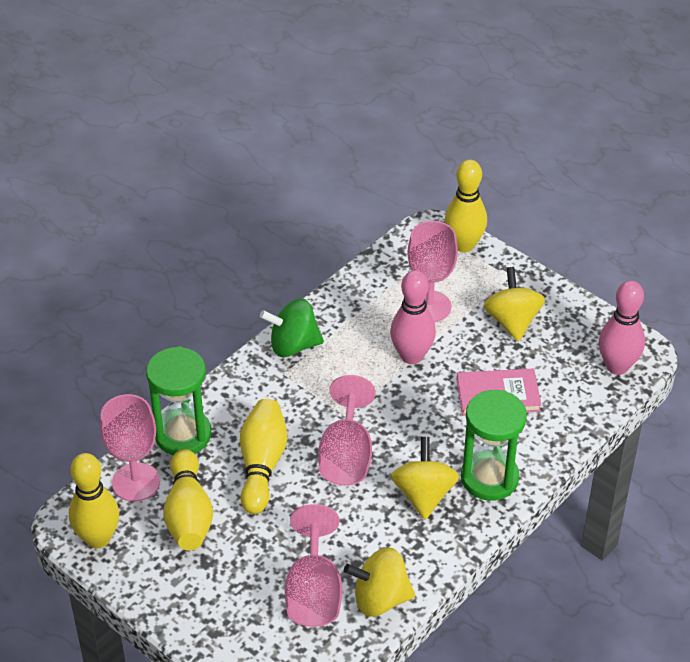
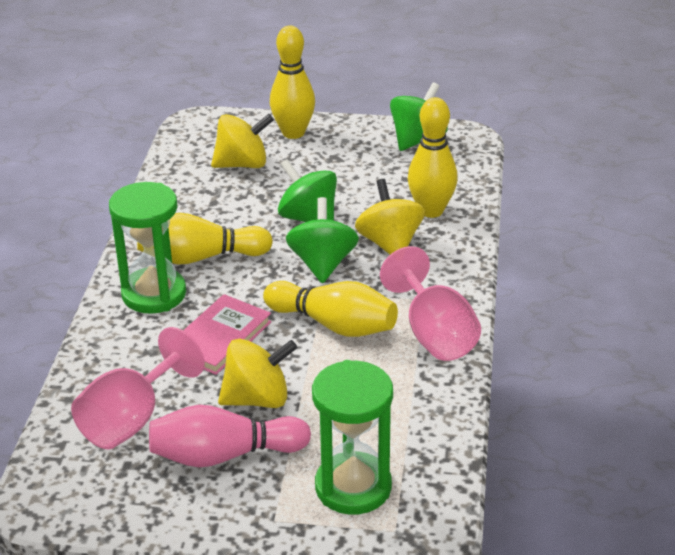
green spinning top: [260,299,324,357] = 1 -> [278,159,337,222] [286,197,359,283] [390,82,448,151] = 3
pink bowling pin: [390,270,436,364] [599,280,645,375] = 2 -> [149,405,311,468] = 1
pink goblet: [100,394,160,502] [285,504,342,627] [318,375,376,486] [407,221,458,322] = 4 -> [71,327,205,449] [380,246,481,361] = 2

